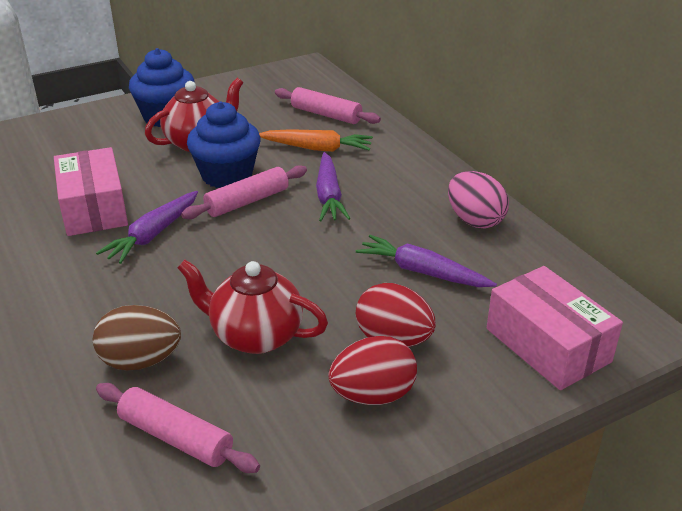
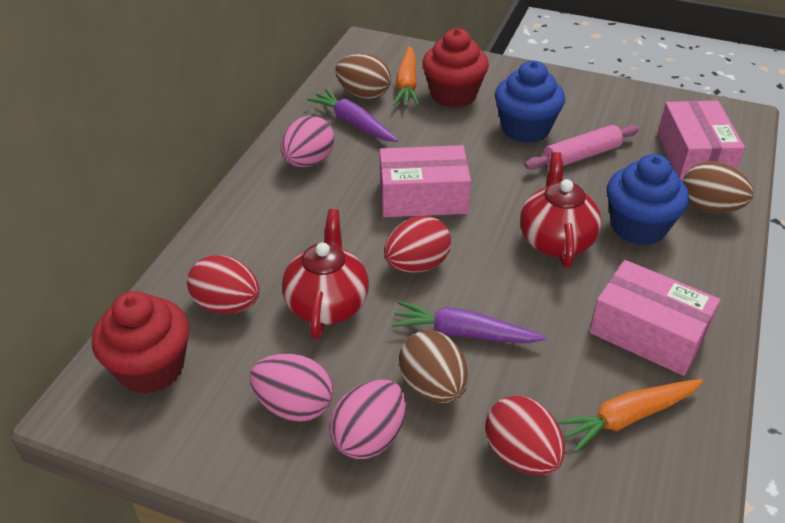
brown egg: [93,305,181,371] = 1 -> [335,53,391,99] [399,330,468,403] [682,161,754,214] = 3
orange carrot: [259,129,373,152] = 1 -> [393,46,420,106] [557,379,703,453] = 2
pink box: [54,147,128,236] [487,266,623,390] = 2 -> [380,145,471,217] [589,260,720,376] [657,101,745,181] = 3
pink egg: [448,171,509,228] = 1 -> [250,353,334,422] [281,116,334,167] [329,379,406,459] = 3
pink rolling pin: [96,383,260,473] [181,165,307,219] [275,87,381,124] = 3 -> [525,125,639,170] = 1
purple carrot: [96,191,198,264] [316,152,351,221] [356,235,497,287] = 3 -> [307,89,398,142] [391,301,546,343] = 2
red cupcake: none = 0 -> [92,291,190,394] [422,28,489,108] = 2
red egg: [329,336,417,405] [356,283,436,347] = 2 -> [187,255,260,314] [384,216,451,273] [485,395,565,475] = 3

